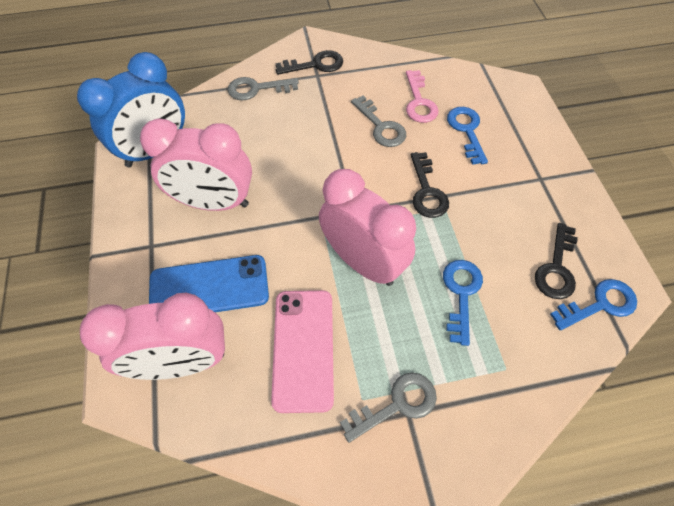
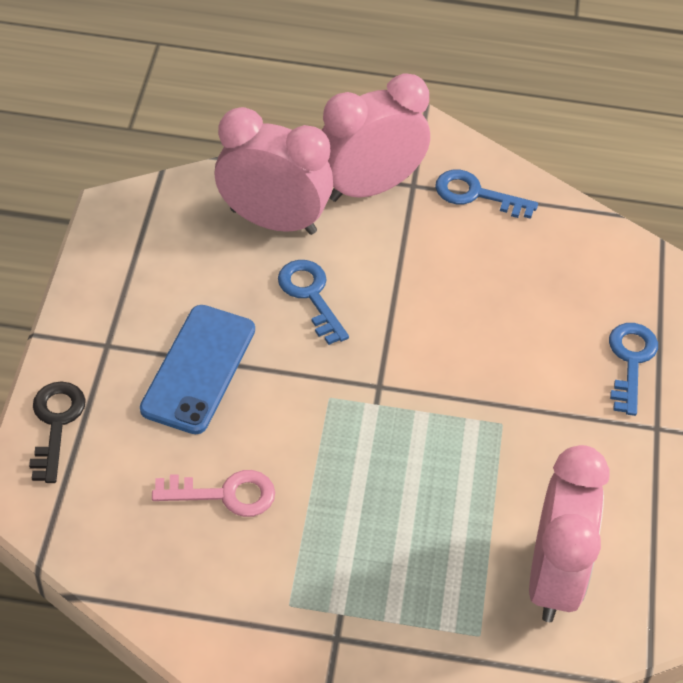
black key: [275,50,343,75] [411,152,449,218] [535,223,578,299] = 3 -> [29,381,86,483] = 1
blue clock: [77,52,185,167] = 1 -> none = 0
grey key: [228,77,299,101] [340,373,437,443] [351,96,406,147] = 3 -> none = 0
pink phone: [271,290,334,413] = 1 -> none = 0

